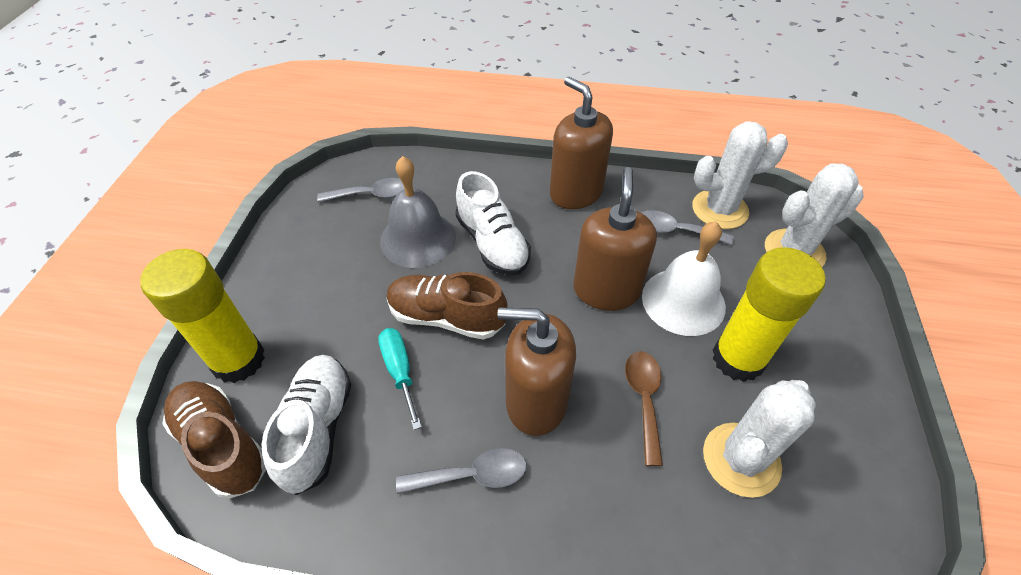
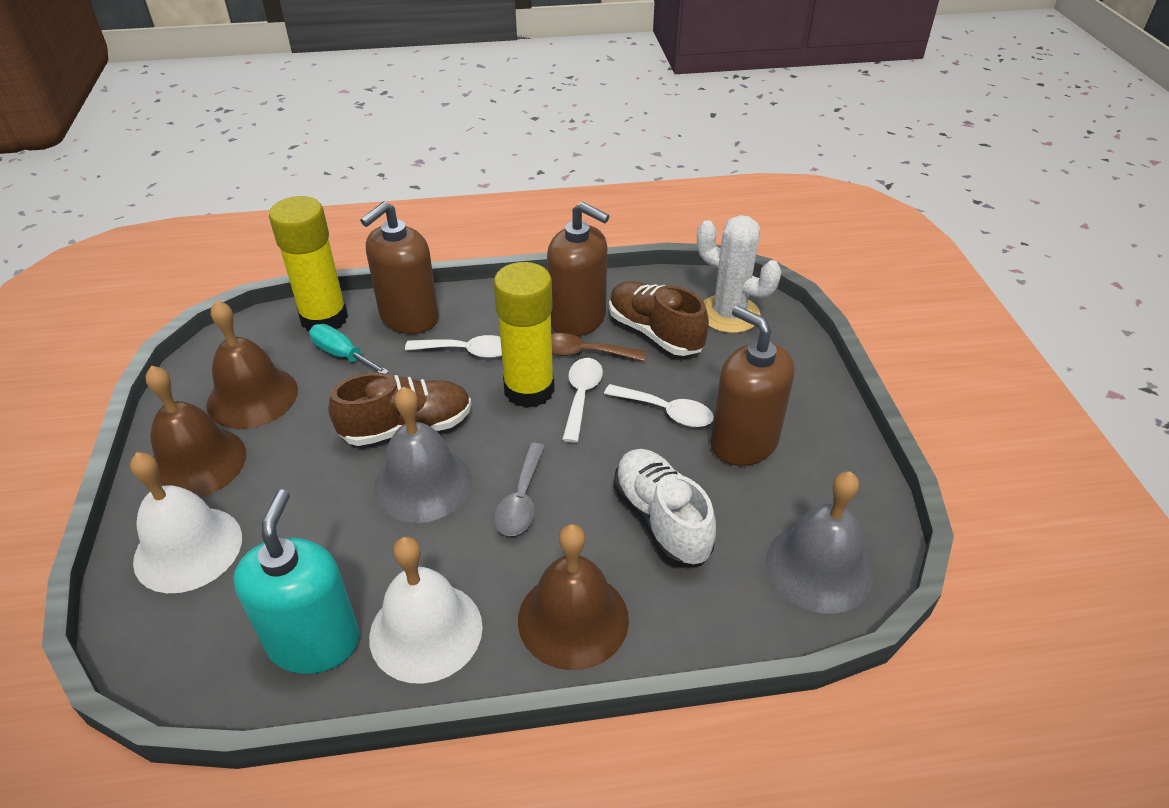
brown bell: none = 0 -> [146,365,246,498] [207,300,298,429] [518,524,629,670] = 3
grey bell: [380,156,456,268] = 1 -> [374,387,472,523] [766,471,873,614] = 2
grey spoon: [317,178,404,202] [396,448,527,494] [641,210,734,245] = 3 -> [494,443,545,536] = 1
turquoise soap dispenser: none = 0 -> [233,489,360,674] = 1
white bell: [642,221,726,336] = 1 -> [130,452,242,593] [369,537,483,684] = 2
white cactus: [692,121,788,229] [703,380,816,498] [765,163,864,267] = 3 -> [697,215,781,333] = 1
white shoe: [262,355,351,495] [455,171,531,275] = 2 -> [614,449,716,567] = 1
white spoon: none = 0 -> [405,335,502,358] [562,358,603,443] [604,384,714,427] = 3

